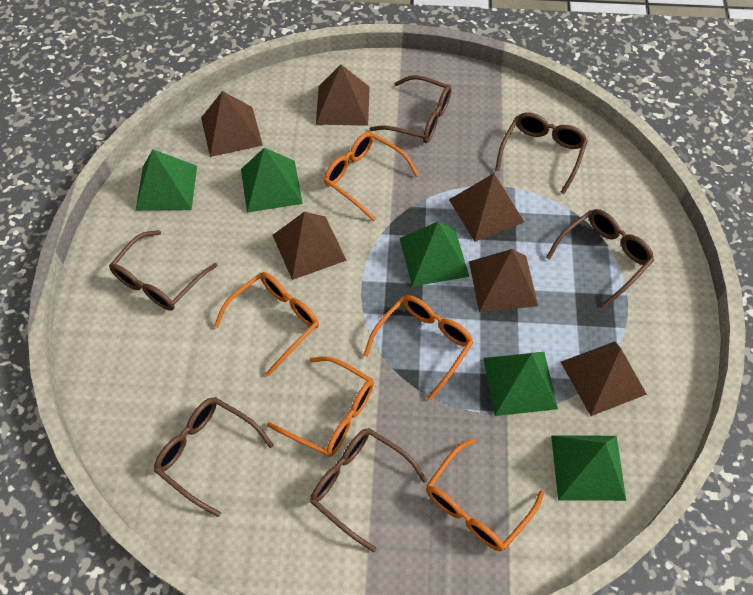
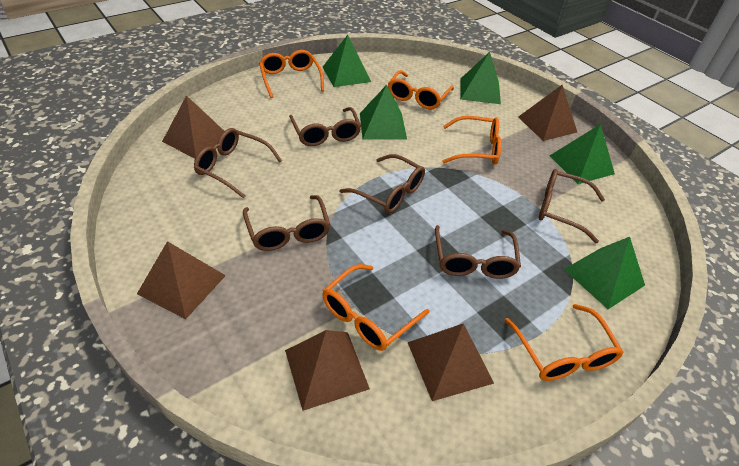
brown pyramid: [201,91,263,157] [273,211,347,280] [316,65,370,126] [449,173,525,242] [469,249,538,312] [561,341,647,416] = 6 -> [137,241,226,319] [162,95,224,159] [285,330,370,411] [408,324,494,401] [518,85,577,141] = 5

